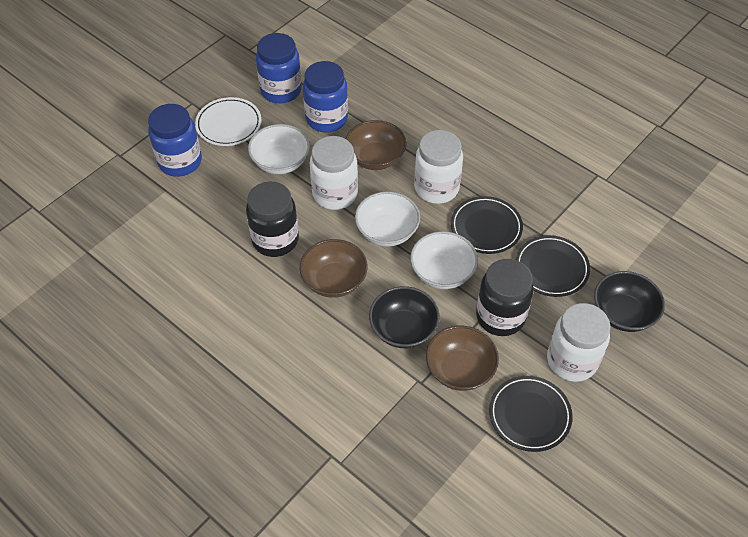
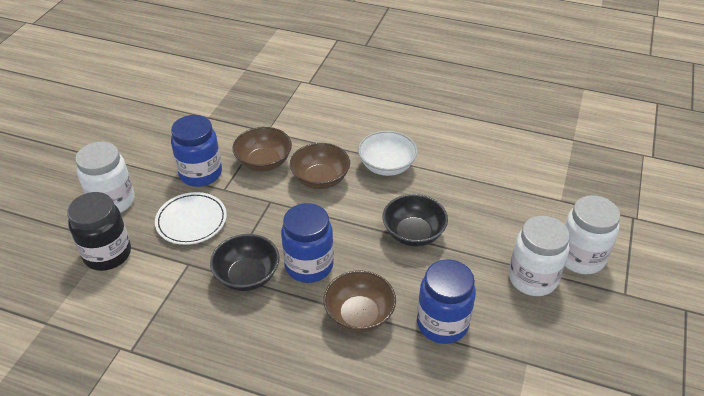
black jar: [246,182,299,257] [476,259,533,336] = 2 -> [67,192,131,271] = 1
black plate: [451,196,523,254] [489,376,573,452] [516,235,590,297] = 3 -> none = 0
white bowl: [248,124,310,174] [355,192,420,247] [410,231,478,289] = 3 -> [358,131,418,176] = 1

